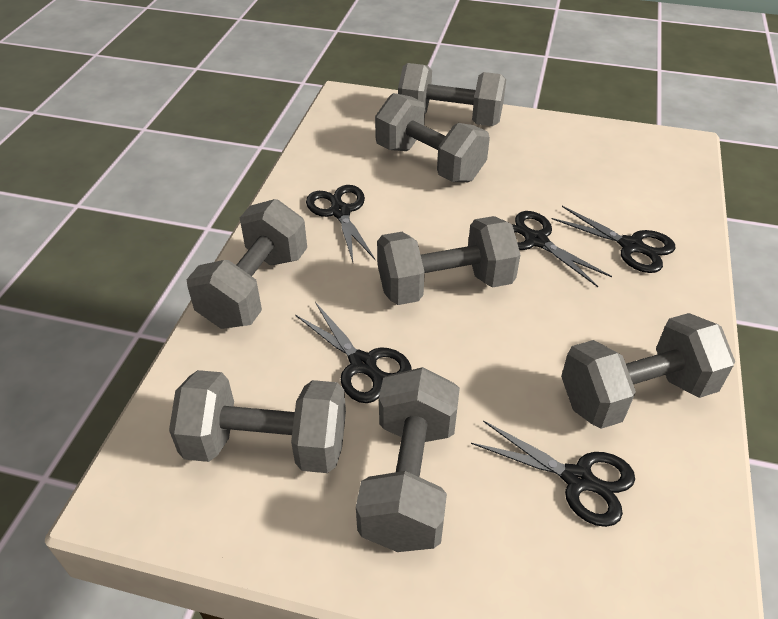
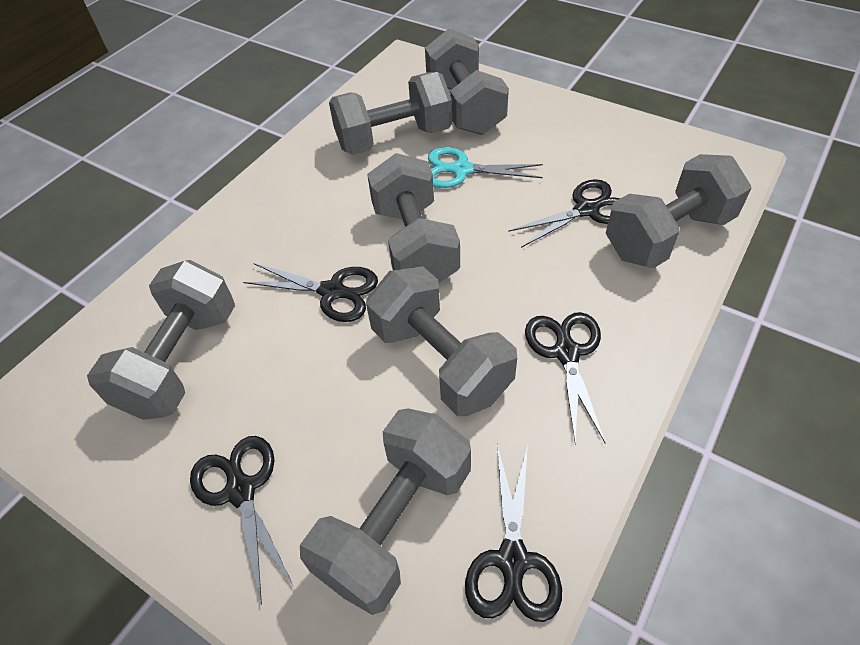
turquoise scissors: none = 0 -> [428,147,543,188] = 1

